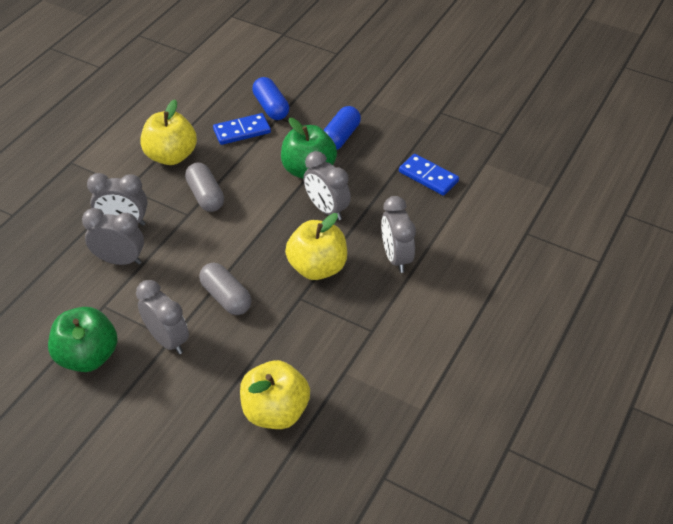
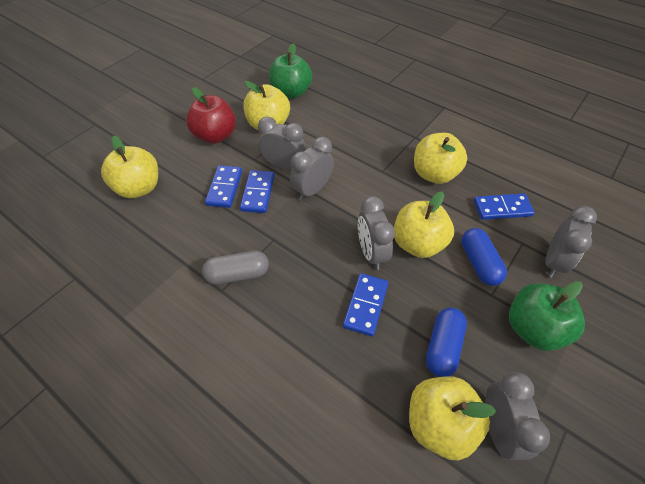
blue domino: [213,113,271,145] [399,154,459,196] = 2 -> [205,165,242,208] [240,170,275,213] [343,273,388,336] [474,193,535,220] = 4
grey capsule: [185,163,224,212] [199,263,251,315] = 2 -> [202,251,269,285] = 1
red apple: none = 0 -> [186,87,236,144] = 1
yellow apple: [140,100,197,165] [240,360,310,429] [285,213,347,280] = 3 -> [101,136,158,198] [243,81,290,130] [394,191,454,258] [409,376,496,460] [414,133,467,184] = 5

